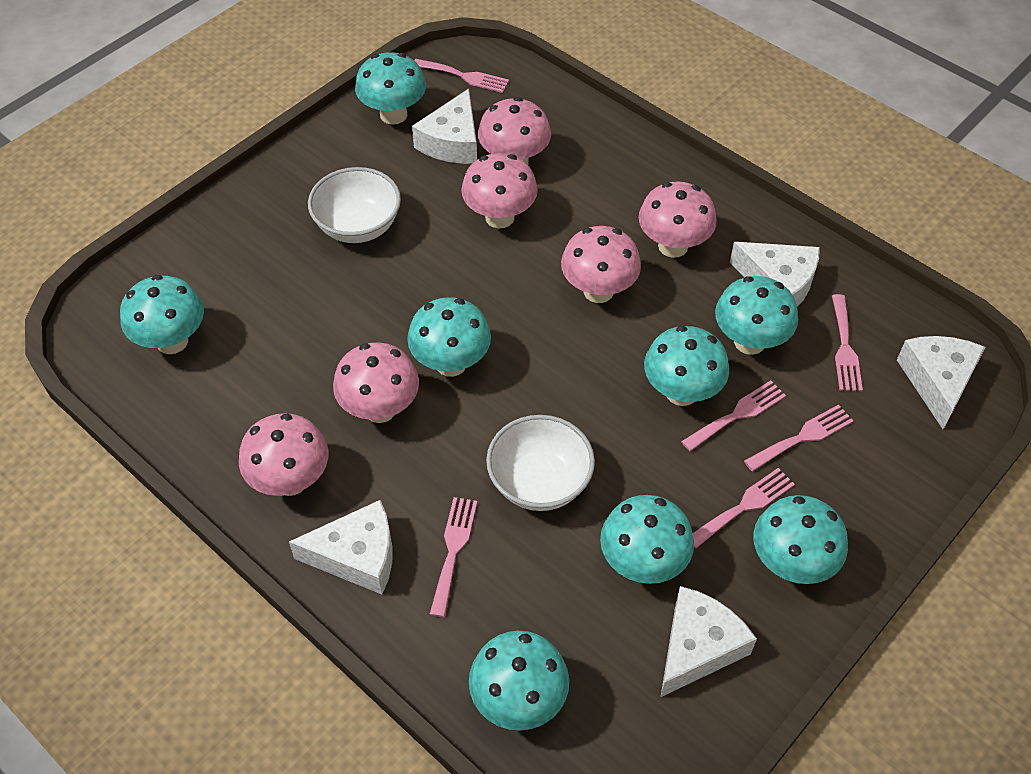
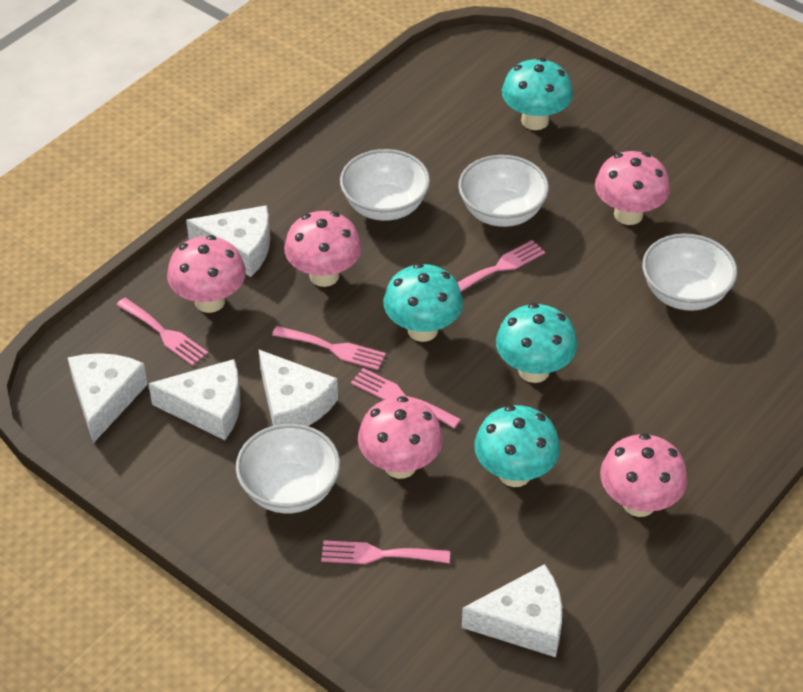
pink fork: [414,59,509,93] [430,497,477,617] [681,380,786,451] [693,468,795,548] [744,405,853,472] [832,294,863,391] = 6 -> [116,298,208,366] [272,326,386,370] [321,540,450,564] [351,368,461,428] [457,240,545,292] = 5
pink mushroom: [239,413,328,496] [333,343,419,423] [461,153,538,228] [478,97,551,165] [561,226,641,303] [639,181,716,258] = 6 -> [167,235,246,313] [284,211,362,287] [358,396,443,479] [595,151,670,225] [600,433,688,517] = 5
turquoise mushroom: [120,275,204,354] [355,52,426,125] [407,297,491,377] [469,631,569,731] [600,495,694,584] [644,326,729,406] [715,276,798,355] [753,495,848,584] = 8 -> [384,263,463,342] [474,405,560,487] [496,303,577,383] [502,58,573,130] = 4
white bowl: [308,167,401,243] [486,415,595,511] = 2 -> [236,424,340,513] [340,149,430,221] [458,155,549,227] [642,234,738,311] = 4

